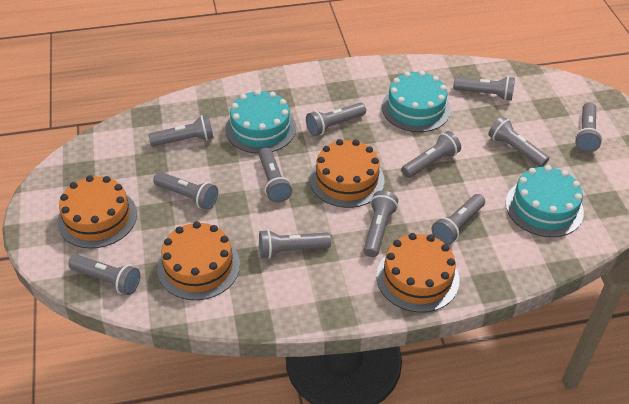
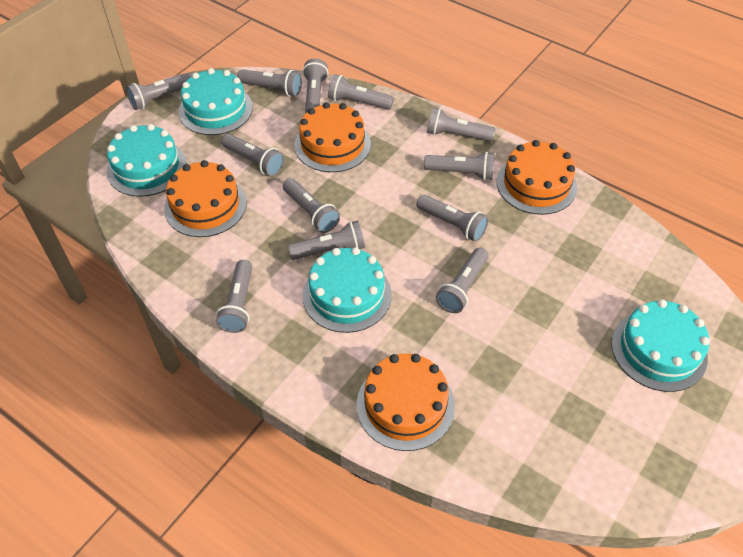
turquoise cake: [225,90,296,154] [382,71,451,132] [506,165,584,237] = 3 -> [107,124,186,197] [179,68,253,135] [303,247,392,333] [612,299,710,392] = 4

